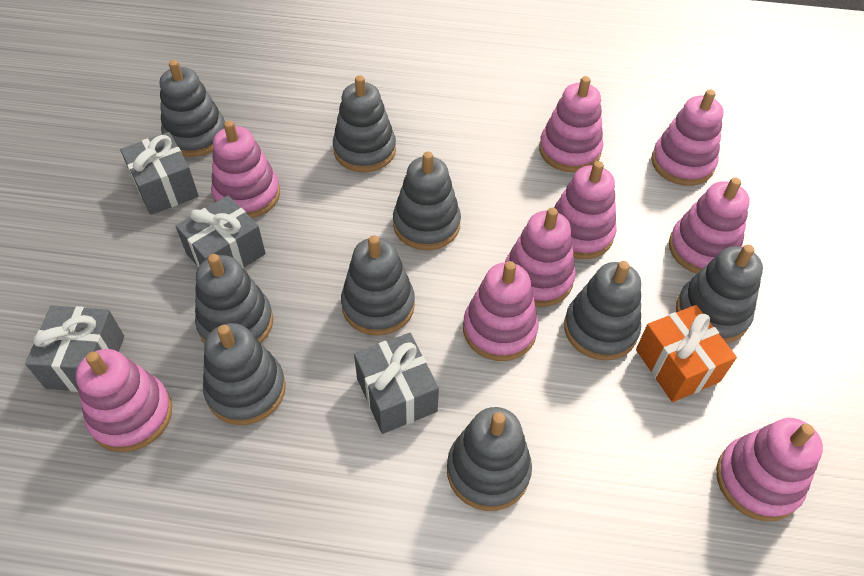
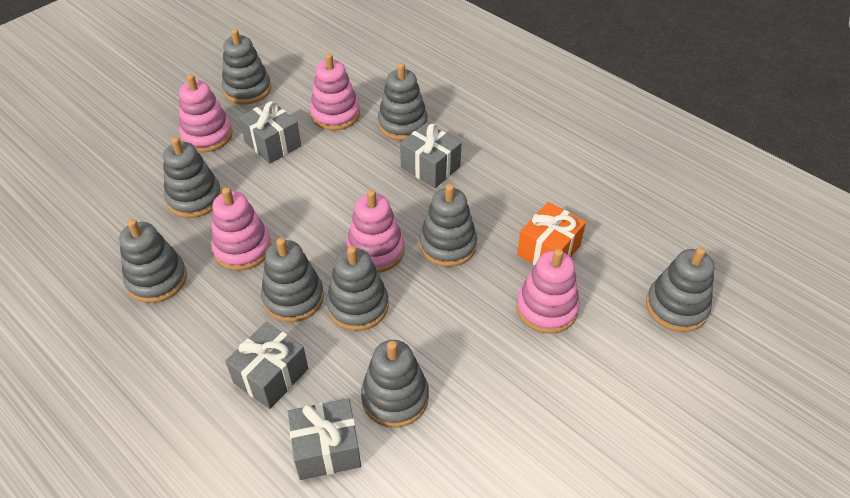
pink stacking toy: [76,349,172,452] [211,121,280,218] [463,261,539,361] [505,208,576,307] [539,76,603,172] [554,161,616,259] [651,89,723,186] [669,178,750,274] [716,418,823,521] = 9 -> [179,74,233,152] [211,187,272,270] [310,53,360,130] [346,190,404,273] [516,249,580,334] = 5

